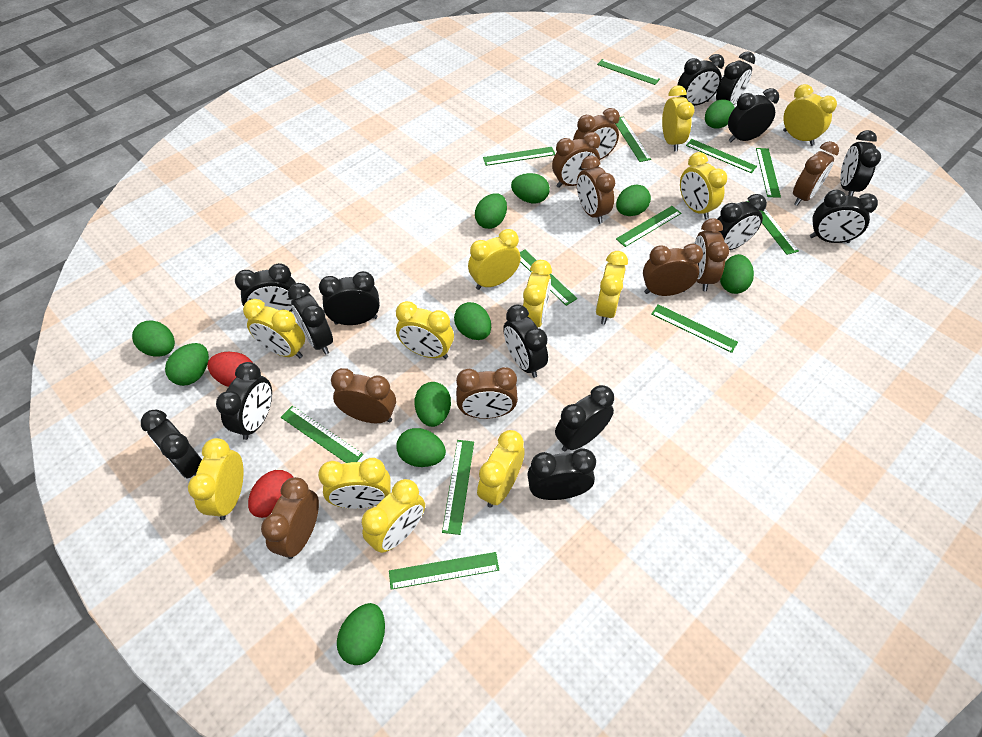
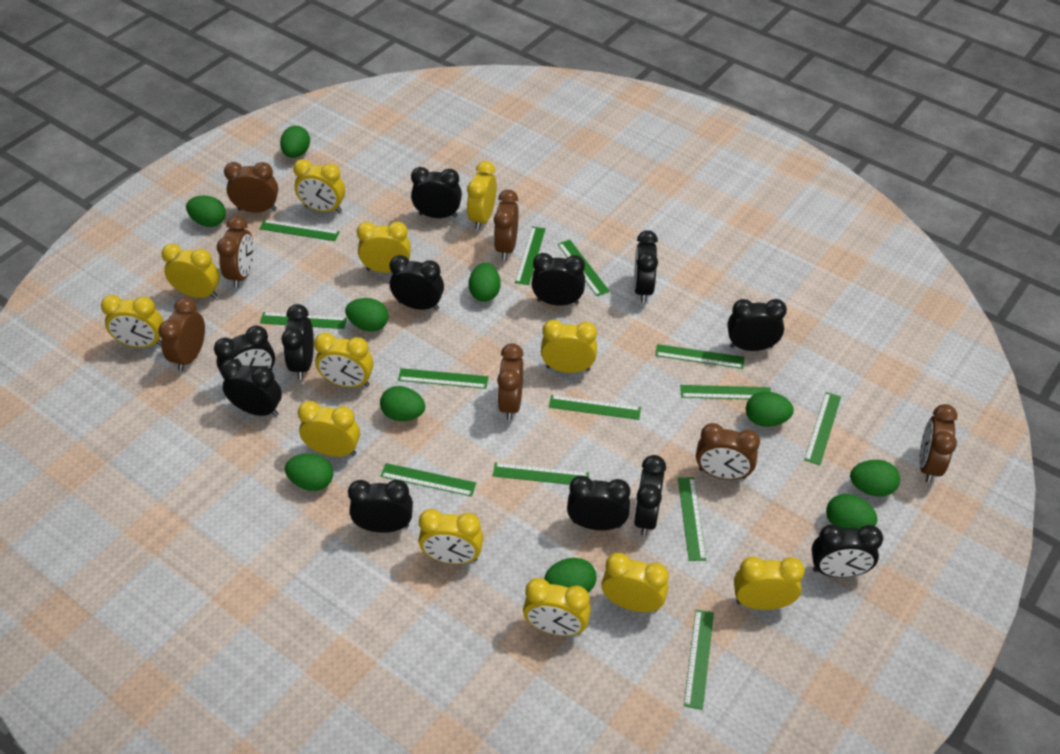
black clock: [141,409,202,479] [216,362,272,440] [235,263,296,312] [288,283,333,355] [319,271,380,325] [503,304,548,378] [527,448,596,500] [555,385,614,452] [677,54,724,106] [716,51,755,105] [718,194,767,250] [728,88,779,142] [810,190,878,243] [840,130,881,196] = 14 -> [214,325,275,380] [220,359,282,416] [281,304,314,380] [348,480,413,533] [390,255,444,310] [411,167,462,218] [531,253,585,306] [567,476,630,530] [634,230,658,303] [634,455,666,536] [727,299,787,351] [811,524,883,578] = 12
brown clock: [261,477,319,559] [331,368,396,423] [456,367,518,419] [552,132,600,188] [573,108,620,160] [577,155,615,224] [643,244,703,296] [694,218,729,291] [793,141,839,206] = 9 -> [158,297,205,371] [217,216,254,288] [224,162,278,213] [494,190,518,260] [497,343,524,420] [696,423,760,480] [919,404,957,483] = 7
green egg: [132,320,175,357] [165,343,209,386] [337,603,385,665] [397,428,446,467] [414,382,451,427] [454,302,491,340] [475,193,507,229] [511,173,550,203] [616,184,651,216] [705,99,735,129] [720,254,754,294] = 11 -> [186,196,226,227] [280,126,310,158] [285,454,333,491] [345,298,389,332] [380,386,425,421] [469,263,501,302] [545,558,597,593] [746,392,794,427] [826,494,877,529] [850,460,900,497] = 10
green ruler: [281,406,363,463] [389,552,499,590] [442,440,474,535] [483,147,555,166] [520,249,577,306] [597,59,660,85] [615,117,651,162] [616,206,681,247] [651,304,738,353] [686,139,757,173] [746,201,799,255] [756,148,781,198] = 12 -> [259,219,340,241] [260,312,347,329] [380,463,476,497] [398,368,488,389] [493,462,589,485] [515,227,545,285] [549,395,641,420] [558,240,610,296] [655,344,744,369] [678,477,706,561] [680,385,771,399] [684,610,714,710] [804,392,841,465] = 13
red egg: [208,352,253,387] [248,470,293,518] = 2 -> none = 0

